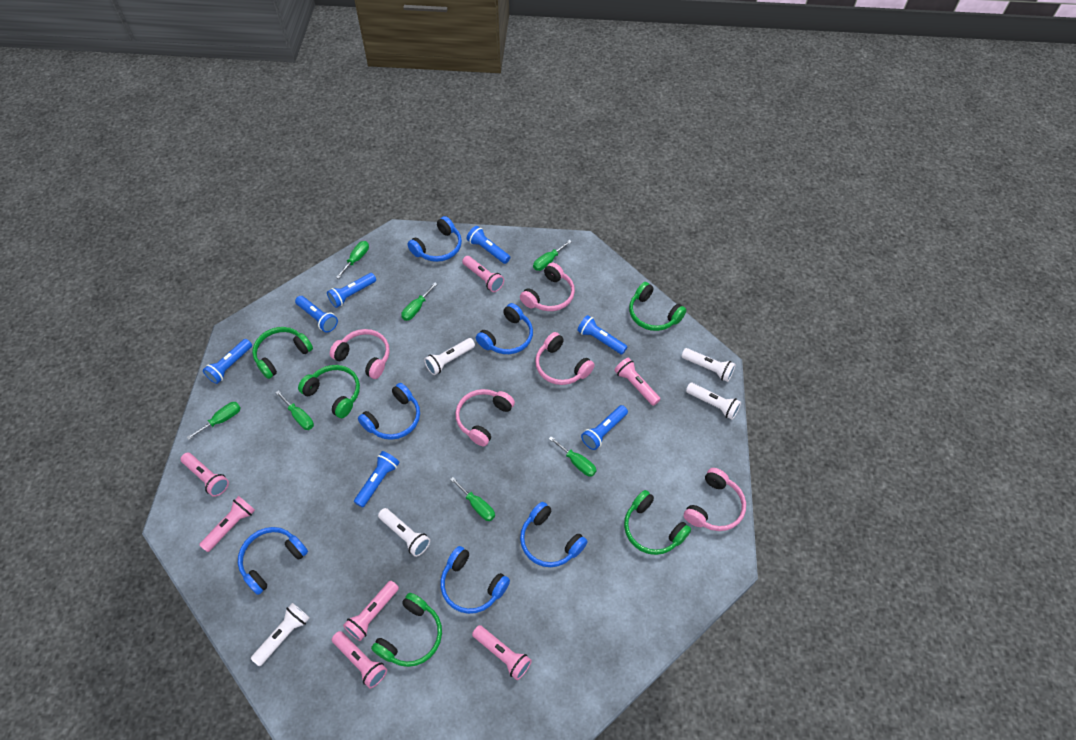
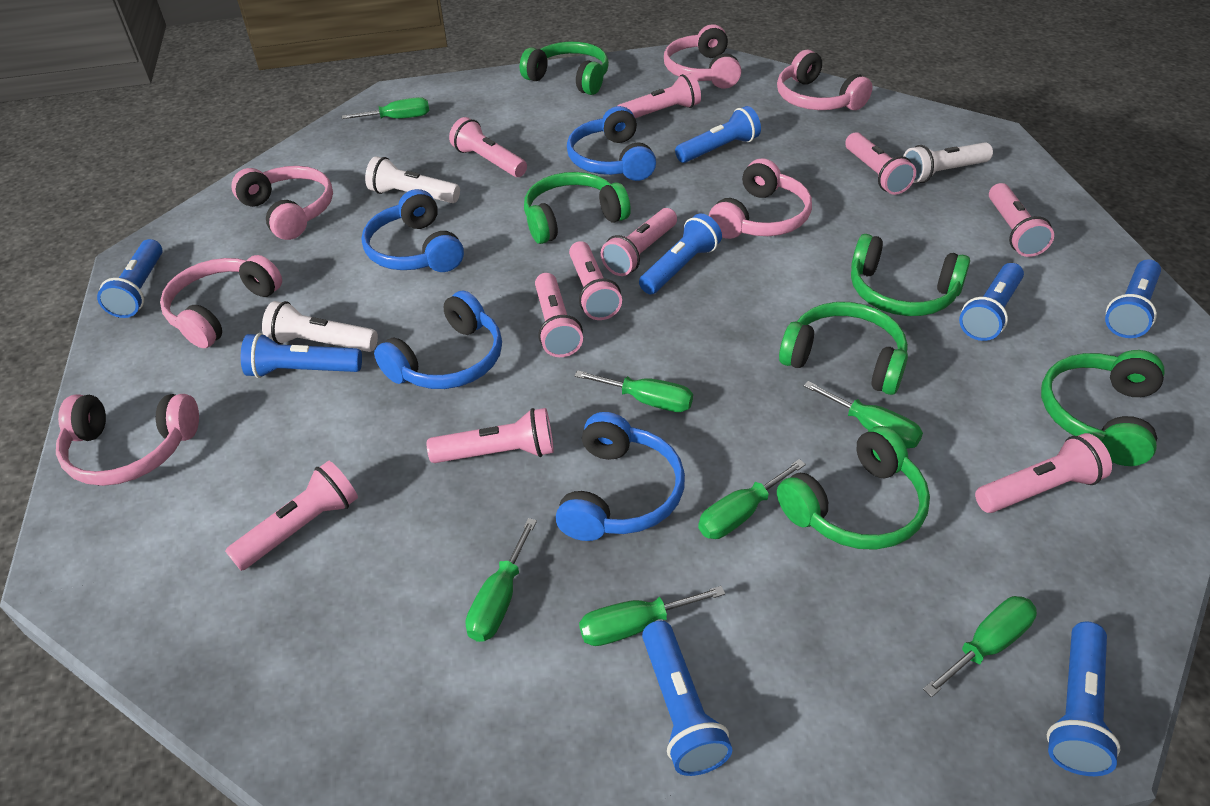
blue flashlight: [203,339,252,384] [295,296,338,333] [327,273,376,308] [354,451,400,508] [467,226,510,264] [577,315,627,354] [581,405,628,450] = 7 -> [97,239,163,318] [241,333,362,378] [639,213,722,294] [642,621,733,776] [675,106,761,163] [959,263,1024,341] [1047,622,1120,776] [1105,260,1161,338] = 8
blue headphones: [238,527,308,595] [358,383,420,440] [407,216,462,262] [440,546,510,614] [476,303,533,354] [520,502,588,567] = 6 -> [361,189,464,272] [374,291,502,389] [556,412,685,541] [567,106,656,181] = 4
green headphones: [252,327,313,379] [298,365,360,418] [371,593,442,667] [624,490,691,555] [629,282,686,331] = 5 -> [520,41,609,95] [524,172,631,244] [777,426,930,550] [779,302,908,395] [851,234,970,316] [1041,350,1165,466] = 6
pink flashlight: [181,453,229,497] [199,496,255,552] [332,631,387,688] [343,581,399,641] [462,256,504,292] [472,625,532,680] [614,358,660,406] = 7 -> [225,461,358,571] [427,408,554,463] [449,117,527,177] [535,273,583,357] [569,241,622,320] [601,208,677,276] [618,73,701,118] [845,132,916,195] [975,433,1112,513] [989,183,1054,257] = 10
pink headphones: [330,329,390,379] [455,389,515,446] [520,263,575,311] [535,332,595,385] [684,468,746,531] = 5 -> [56,394,199,486] [160,255,282,348] [231,166,333,240] [664,24,741,89] [709,158,812,239] [777,50,873,110] = 6
white flashlight: [251,603,310,666] [378,508,430,557] [424,338,475,375] [681,348,736,382] [686,383,741,420] = 5 -> [262,301,378,352] [365,156,460,203] [903,142,993,183] = 3

